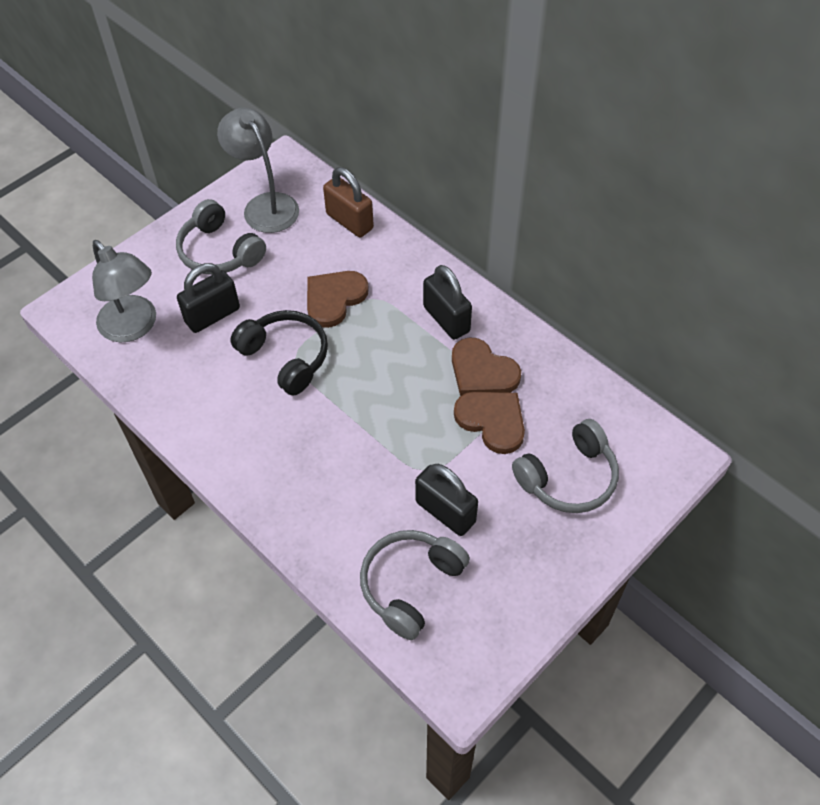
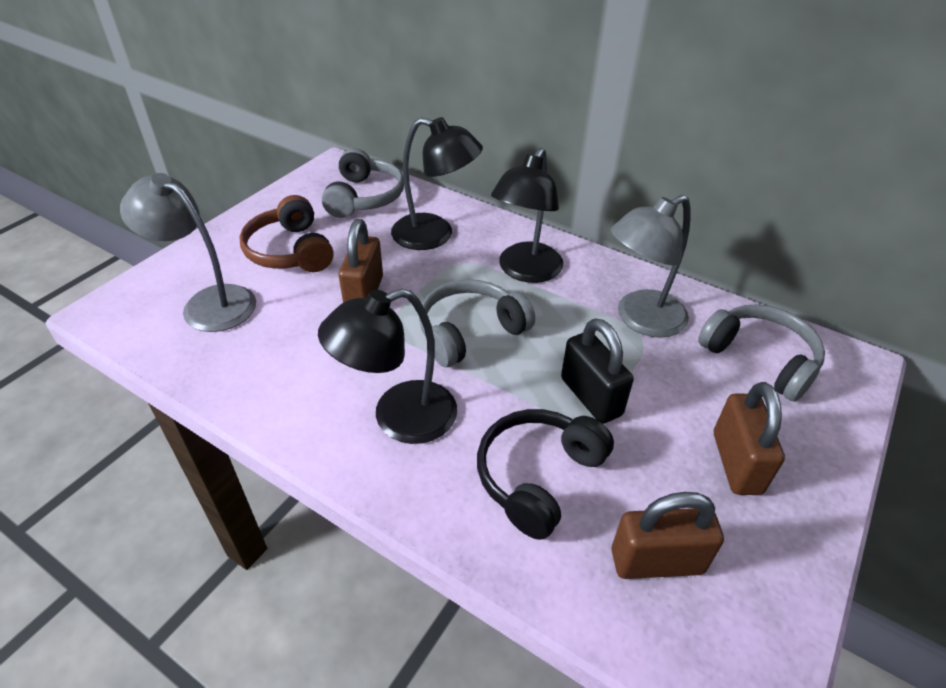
black lamp: none = 0 -> [318,288,457,444] [391,117,483,250] [491,148,563,283] = 3
black padlock: [177,263,240,333] [415,464,478,536] [423,265,472,340] = 3 -> [561,318,634,424] = 1
brown headphones: none = 0 -> [239,195,334,272] = 1
brown heart: [307,271,369,328] [452,338,521,396] [454,392,525,454] = 3 -> none = 0
brown padlock: [323,167,374,237] = 1 -> [339,219,383,303] [611,492,724,579] [714,382,785,495] = 3

